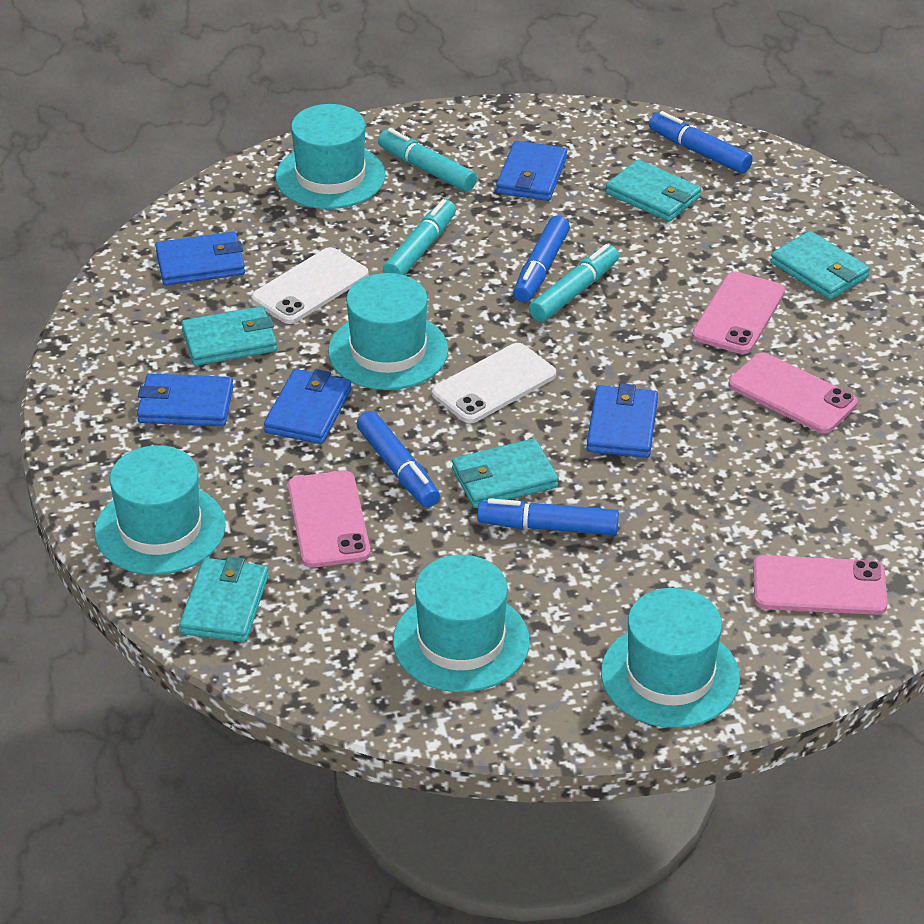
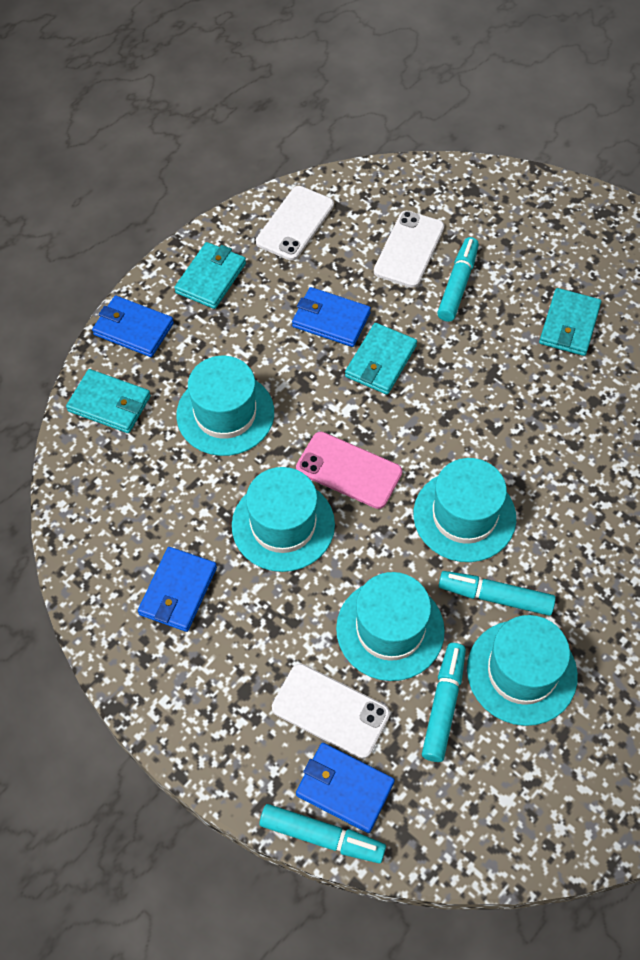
blue marker: [357,411,440,507] [477,498,619,535] [513,216,570,302] [649,111,753,174] = 4 -> none = 0
blue wallet: [137,373,234,426] [155,232,245,285] [264,369,351,444] [496,140,567,201] [587,383,658,458] = 5 -> [92,296,174,357] [138,547,217,632] [292,287,371,347] [296,743,395,833] = 4
pink phone: [288,471,371,568] [692,271,785,354] [729,353,858,433] [753,555,888,615] = 4 -> [296,432,402,509] = 1
turquoise marker: [378,128,477,192] [383,199,456,275] [529,244,619,322] = 3 -> [259,804,386,863] [422,643,466,762] [437,237,479,322] [438,571,556,616] = 4
turquoise wallet: [179,556,269,642] [181,306,277,366] [452,438,558,508] [606,159,702,222] [771,231,870,300] = 5 -> [66,369,151,433] [174,242,246,309] [345,323,417,395] [539,288,601,356] = 4
white phone: [251,247,368,324] [432,343,556,423] = 2 -> [256,186,334,261] [272,664,390,759] [374,211,444,288] = 3

